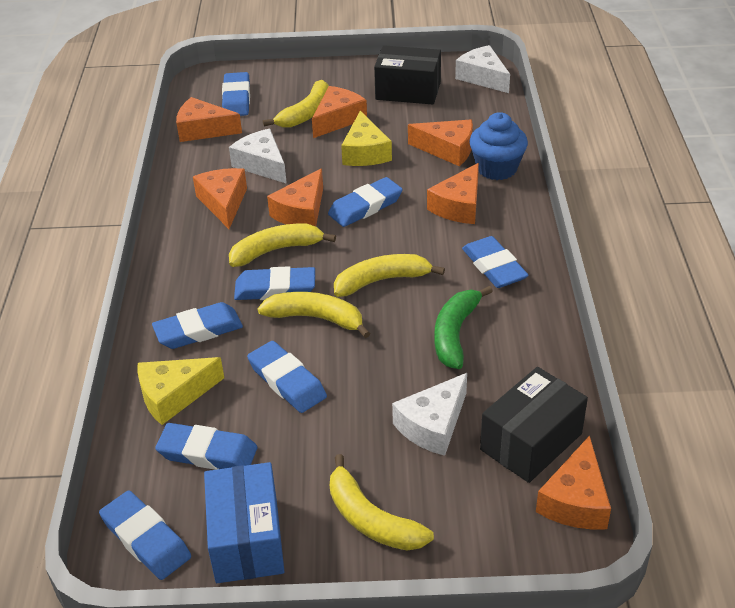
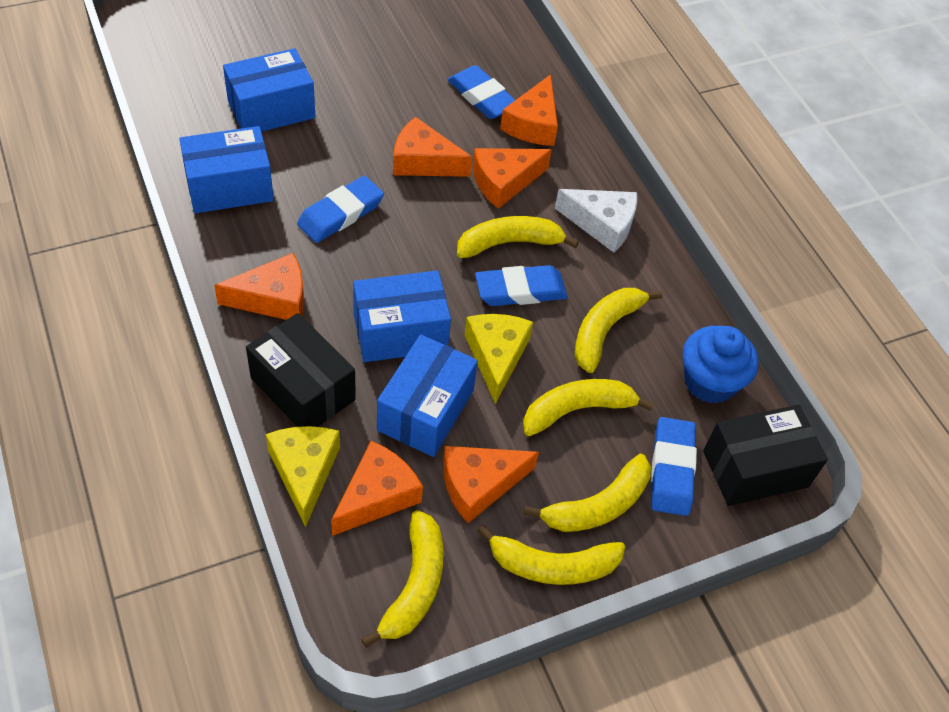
blue box: [204,462,285,583] = 1 -> [179,126,274,213] [223,48,315,132] [353,271,451,362] [377,335,478,457] = 4
blue eraser: [99,490,191,580] [152,302,243,349] [155,423,257,470] [222,72,250,116] [234,266,315,300] [247,341,327,413] [328,177,403,227] [462,236,529,288] = 8 -> [297,176,384,243] [448,65,515,119] [475,265,567,306] [651,417,697,516] = 4
green banana: [434,286,493,369] = 1 -> none = 0
orange cheese: [176,97,242,142] [193,168,247,229] [267,168,323,226] [312,86,367,138] [408,119,473,166] [427,163,479,224] [536,435,611,530] = 7 -> [214,253,304,320] [331,441,423,536] [393,117,472,177] [443,446,539,523] [473,148,552,209] [500,74,558,146] = 6
white cheese: [229,129,287,184] [392,373,467,456] [455,45,510,93] = 3 -> [555,189,637,253] = 1
yellow banana: [229,224,336,267] [258,292,370,338] [263,80,329,128] [330,454,434,551] [334,254,445,297] = 5 -> [361,510,444,648] [457,216,579,258] [477,525,625,585] [523,379,654,436] [524,454,651,532] [574,288,662,373] = 6

